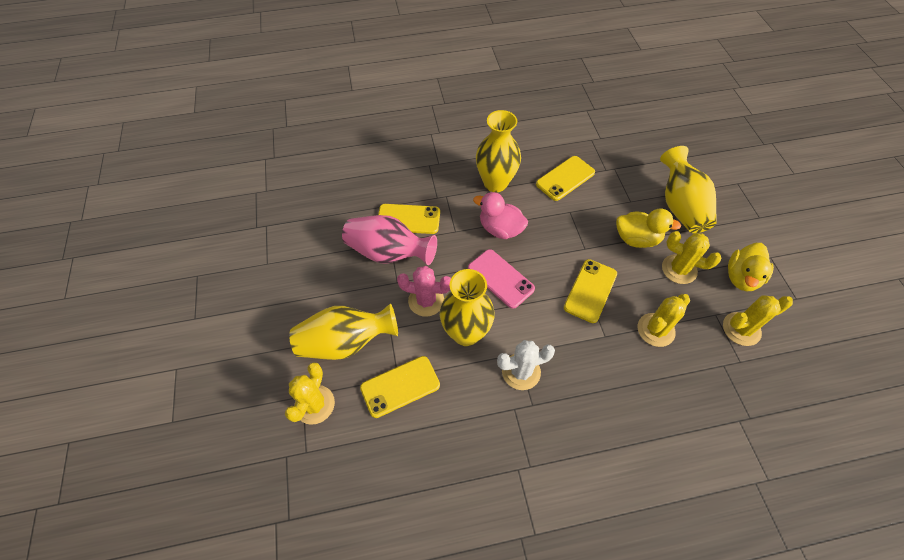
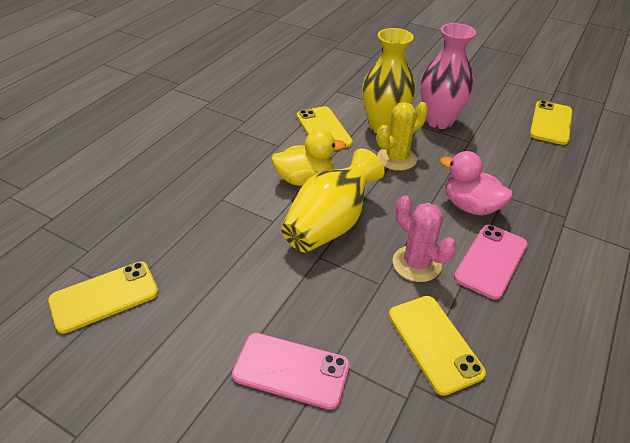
pink phone: [468,249,535,309] = 1 -> [232,333,350,410] [454,225,528,300] = 2
white cactus: [497,340,555,390] = 1 -> none = 0
yellow cactus: [285,362,335,425] [638,294,690,347] [662,231,721,284] [723,295,793,346] = 4 -> [377,102,428,171] = 1
yellow duck: [616,209,681,248] [728,243,774,291] = 2 -> [271,129,346,186] = 1
yellow vase: [289,304,398,360] [440,269,495,346] [476,110,521,192] [660,146,717,233] = 4 -> [281,149,385,253] [362,28,416,134] = 2

